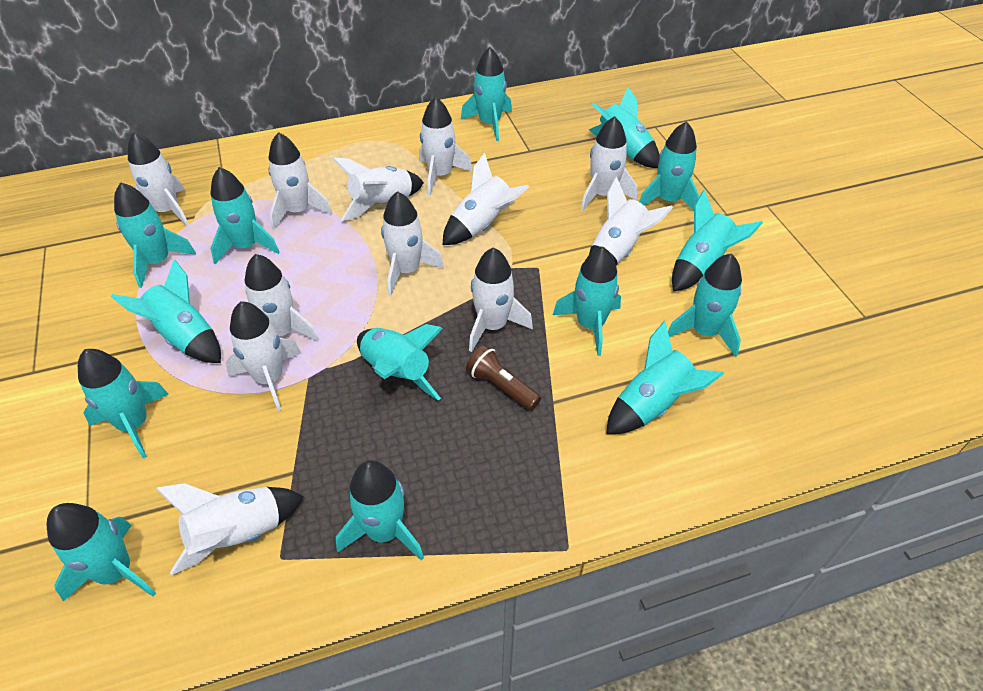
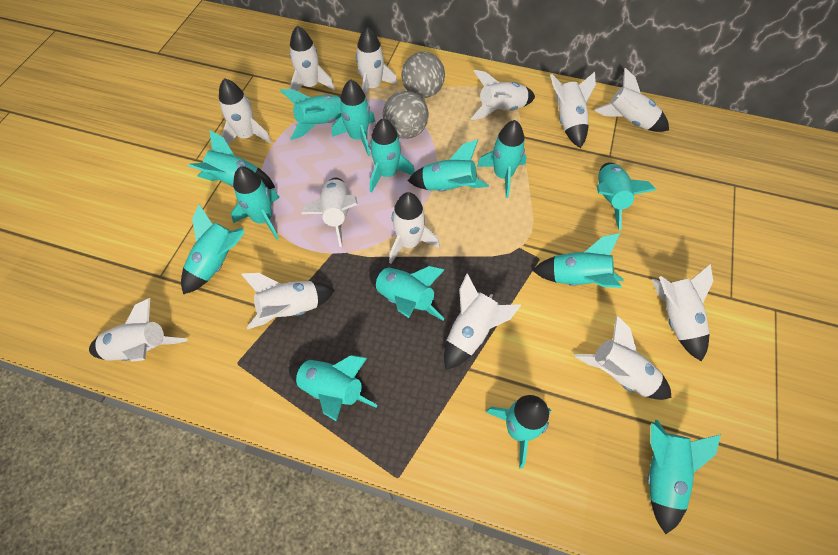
brown flashlight: [466,345,541,411] = 1 -> none = 0
grey ball: none = 0 -> [383,91,429,139] [401,52,445,98] = 2
white rocket: [128,132,189,226] [156,483,304,575] [226,301,302,411] [245,254,319,342] [268,132,332,230] [332,157,424,221] [381,191,444,296] [419,97,473,195] [443,153,529,245] [469,247,533,352] [581,116,637,211] [589,177,673,265] = 12 -> [89,298,188,362] [219,78,272,145] [241,273,335,329] [289,26,335,91] [302,178,358,247] [356,27,398,96] [389,192,440,264] [444,274,521,370] [471,70,535,120] [550,72,596,148] [574,316,671,400] [594,68,669,132] [652,264,713,362] = 13

